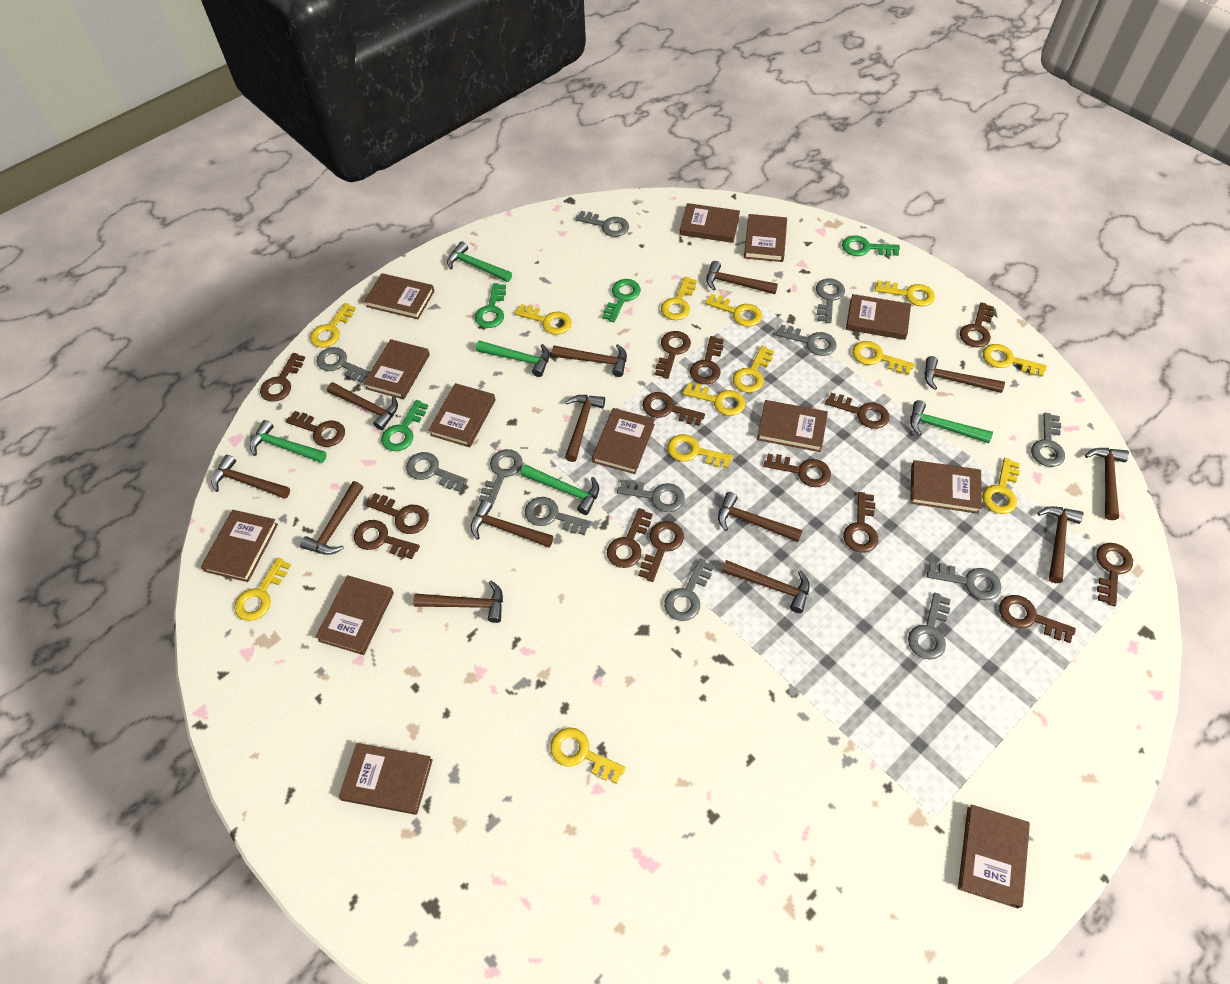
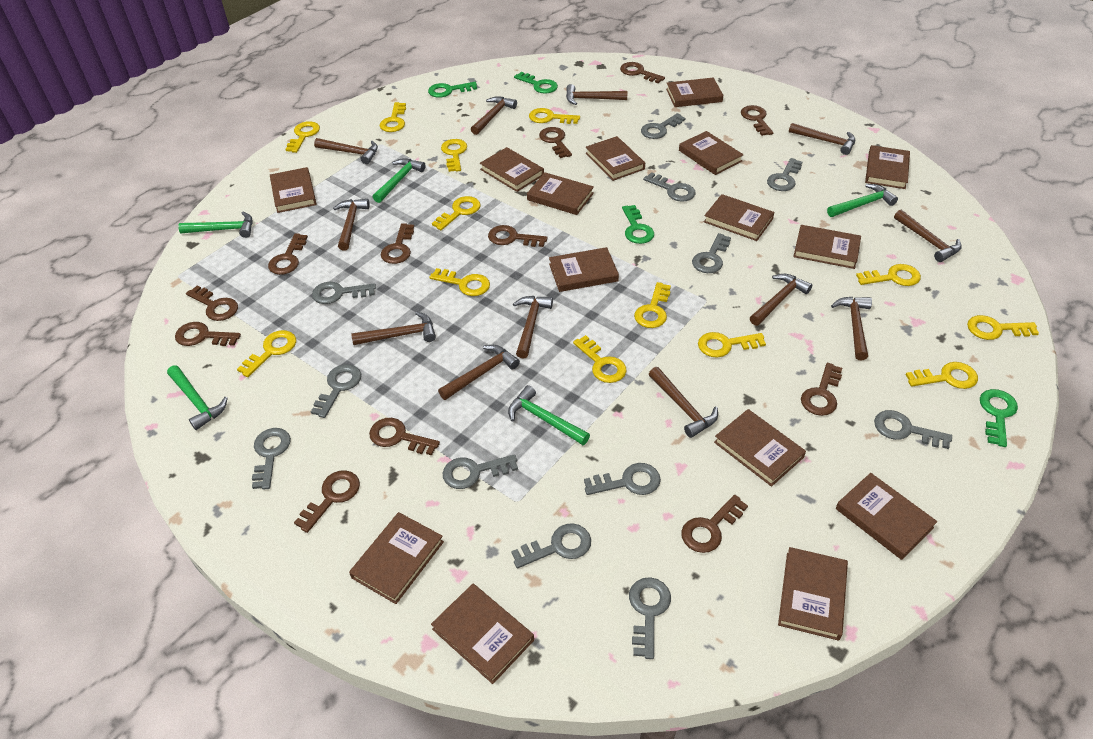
brown book: [201,510,278,582] [315,575,394,655] [339,743,433,815] [364,273,434,319] [364,339,430,399] [428,383,496,447] [592,408,655,474] [680,203,740,243] [744,214,787,262] [757,400,828,452] [846,294,911,340] [910,460,982,514] [958,804,1030,909] = 13 -> [270,167,317,213] [349,512,444,604] [431,584,534,684] [480,147,544,192] [527,172,594,215] [549,247,619,292] [586,136,645,181] [666,78,723,107] [679,131,744,175] [704,194,775,241] [714,409,806,487] [778,547,848,641] [793,225,861,269] [836,473,937,560] [865,145,910,189] = 15
brown hammer: [211,455,290,499] [300,481,363,555] [327,382,398,430] [413,580,503,623] [471,500,553,547] [552,344,627,377] [565,395,605,462] [706,261,778,294] [718,492,803,542] [722,560,810,613] [924,356,1005,393] [1037,506,1084,583] [1085,448,1129,520] = 13 -> [314,138,378,164] [333,199,369,250] [351,312,436,345] [438,345,520,400] [471,96,517,135] [513,296,553,359] [566,84,627,105] [649,367,718,438] [750,274,812,326] [789,123,855,155] [831,297,872,360] [894,210,962,262] = 12
brown key: [260,353,305,402] [286,411,345,447] [354,520,420,559] [365,493,429,534] [607,508,653,568] [638,521,684,582] [642,392,705,426] [655,331,691,379] [690,336,724,384] [764,454,831,487] [825,393,889,429] [843,492,878,553] [960,302,994,348] [999,595,1076,643] [1096,543,1133,606] = 15 -> [175,322,241,346] [186,285,238,321] [268,233,308,275] [294,470,360,533] [369,418,440,455] [381,223,414,264] [488,225,548,247] [539,127,572,158] [620,62,665,83] [681,495,748,553] [741,105,773,136] [801,363,842,416] = 12

